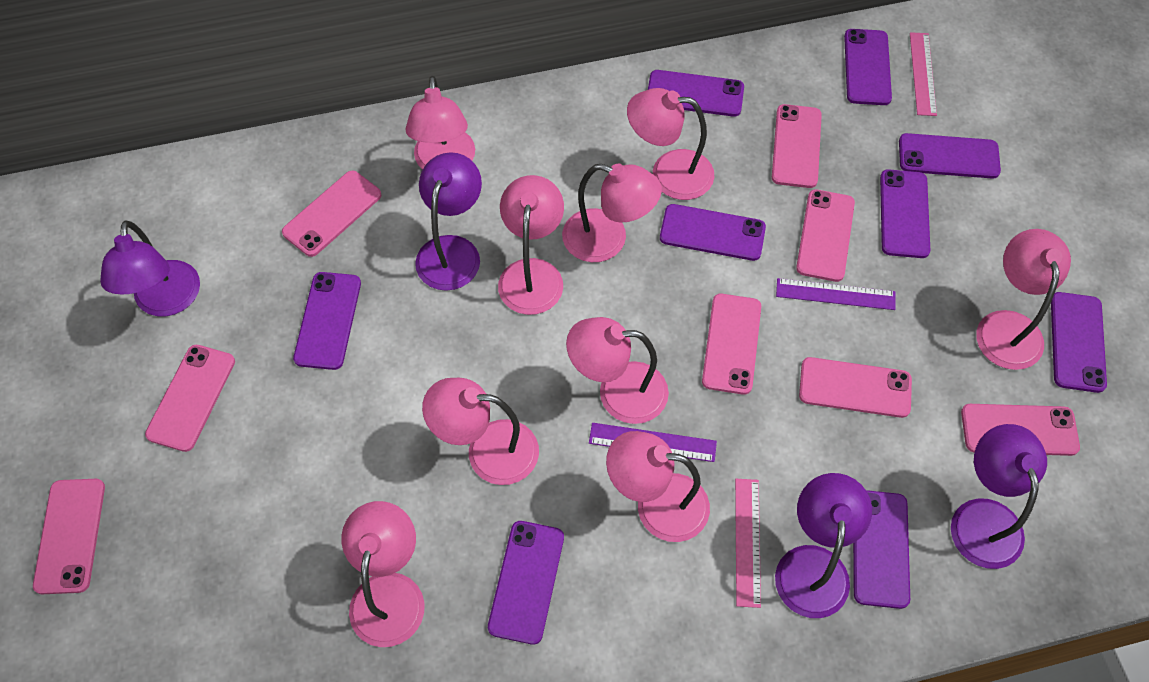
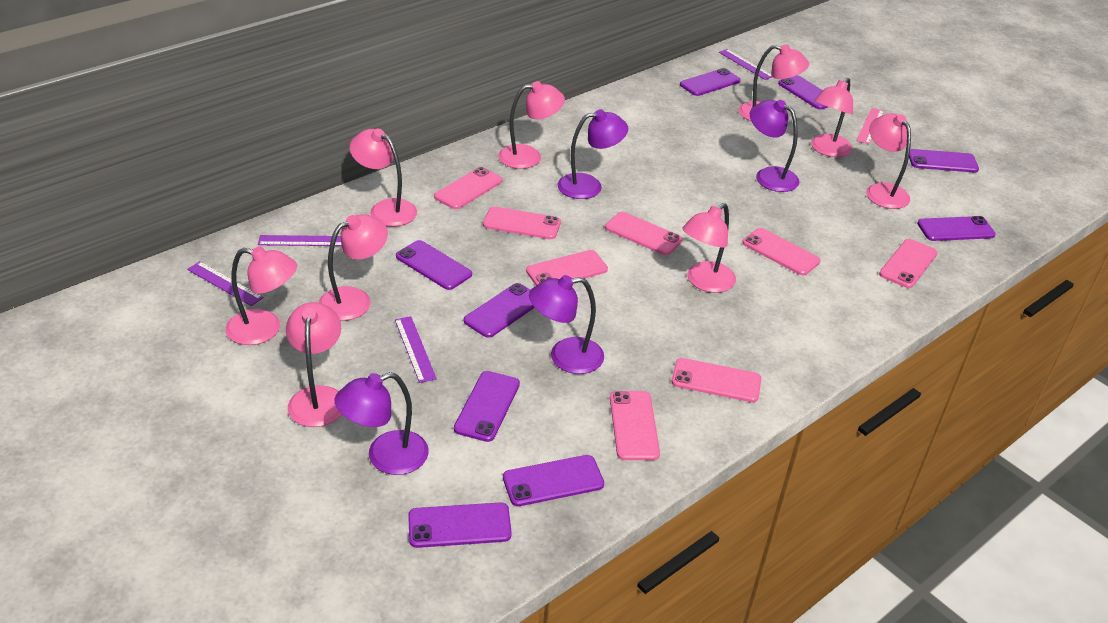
pink ruler: [735,479,761,608] [910,32,937,116] = 2 -> [856,108,884,144] = 1
purple ruler: [589,423,717,462] [776,278,896,310] = 2 -> [187,261,264,306] [258,235,342,246] [395,316,437,383] [719,49,772,80] = 4

